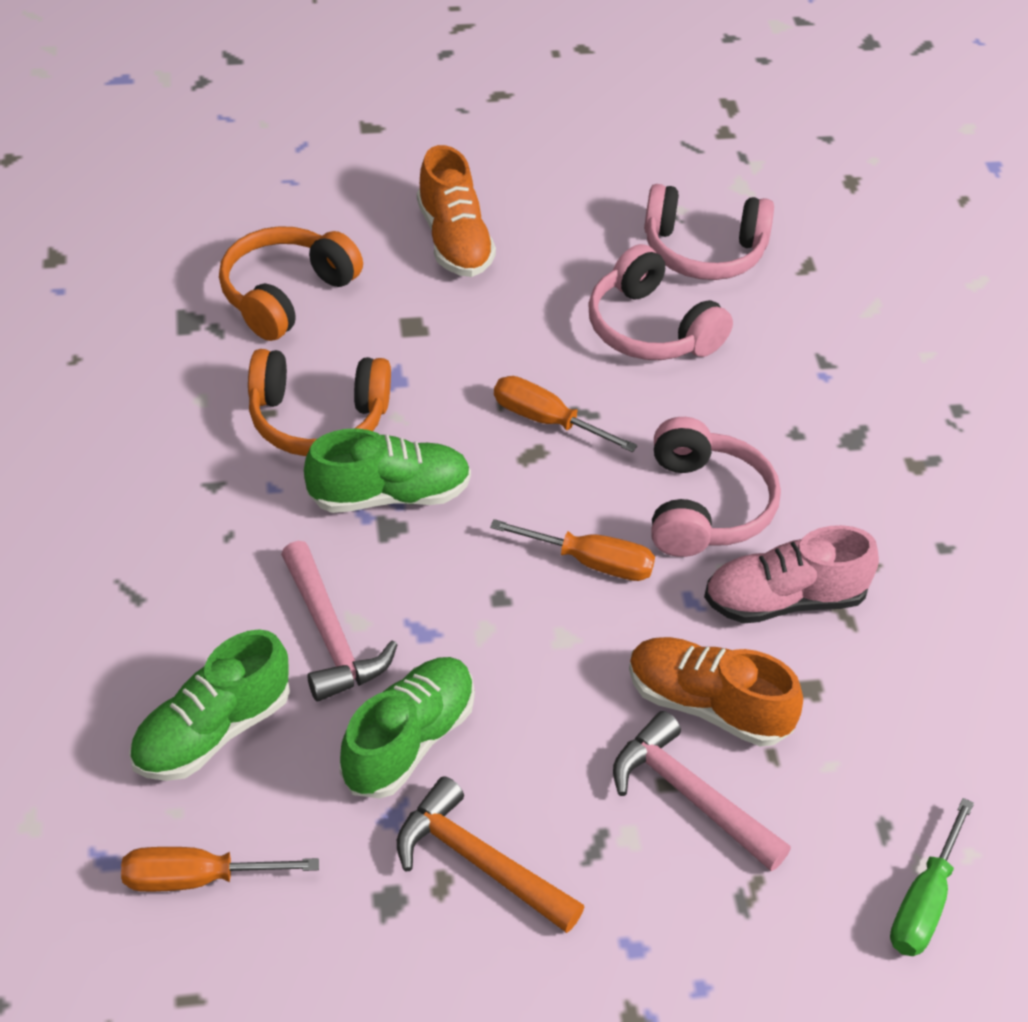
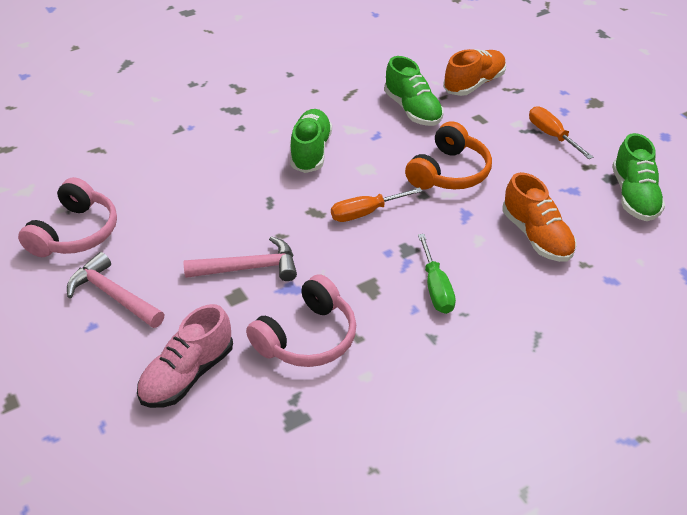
orange hammer: [397,776,584,933] = 1 -> none = 0
orange headphones: [219,226,363,341] [248,349,391,456] = 2 -> [405,121,492,190] = 1
orange screwdriver: [121,847,319,892] [490,519,655,581] [494,376,638,452] = 3 -> [331,187,423,222] [529,106,593,159] = 2
pink headphones: [588,244,733,360] [644,184,774,280] [651,417,781,557] = 3 -> [18,177,117,257] [246,274,356,367] = 2

